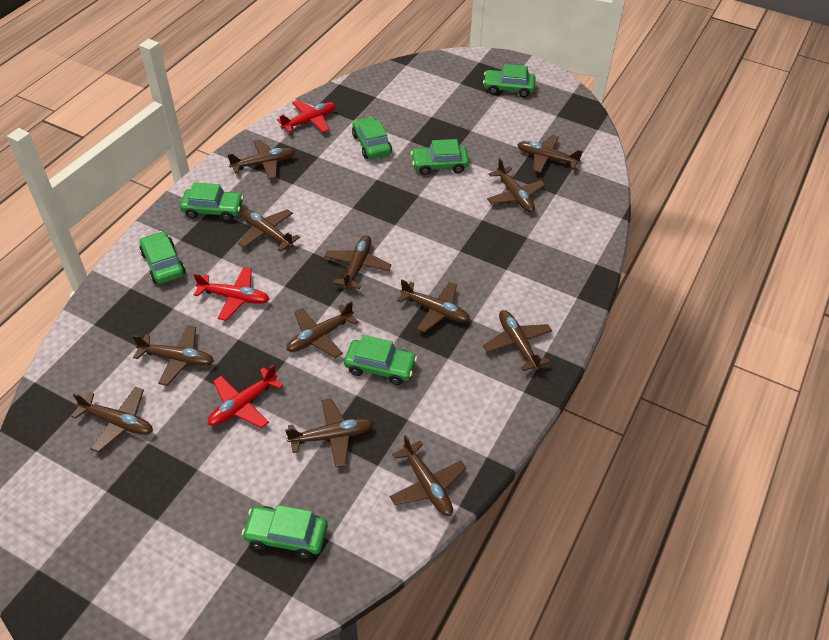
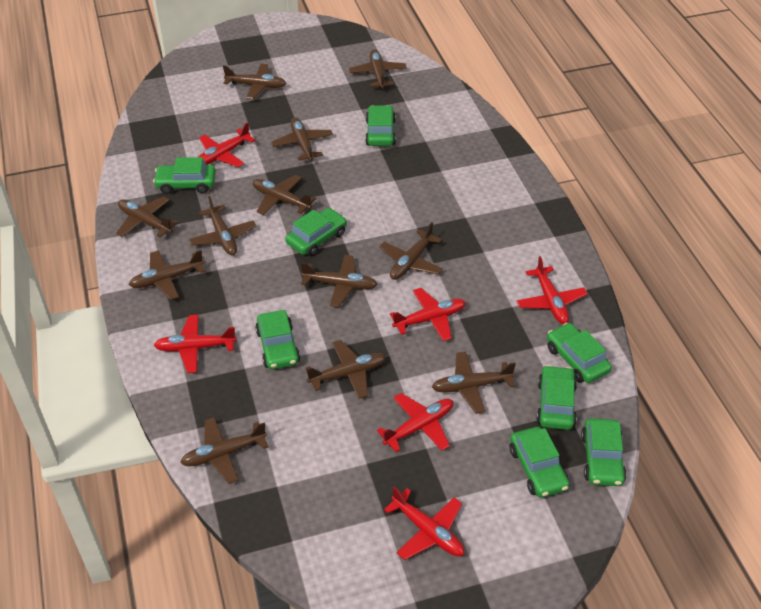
green car: [140,231,185,284] [180,182,244,221] [242,505,328,559] [344,335,417,385] [352,117,392,159] [411,139,469,175] [483,64,536,97] = 7 -> [153,157,216,194] [255,310,300,370] [285,208,347,256] [365,105,396,146] [510,427,569,498] [536,365,577,430] [547,323,612,383] [581,418,627,486] = 8
red plane: [194,267,269,321] [208,364,283,428] [277,100,336,133] = 3 -> [154,315,237,373] [198,122,255,167] [377,393,453,452] [384,487,464,560] [390,288,466,341] [517,256,588,324] = 6

